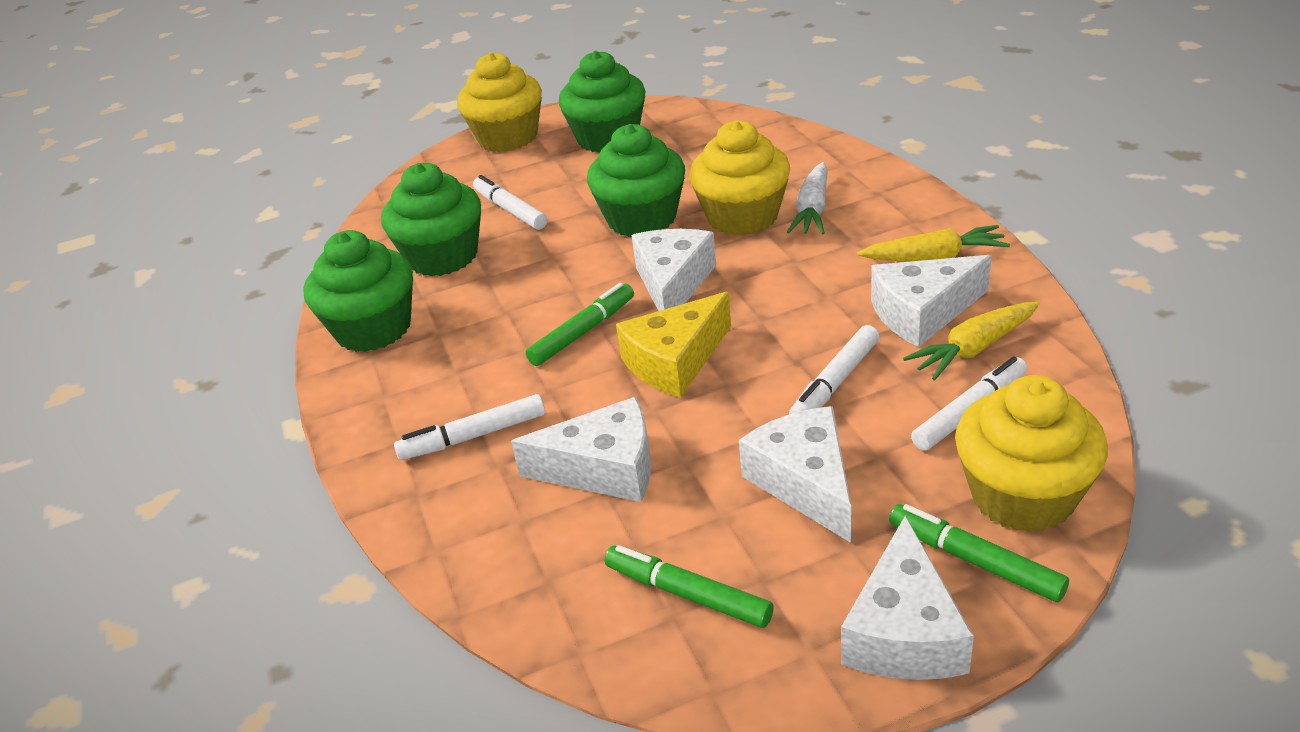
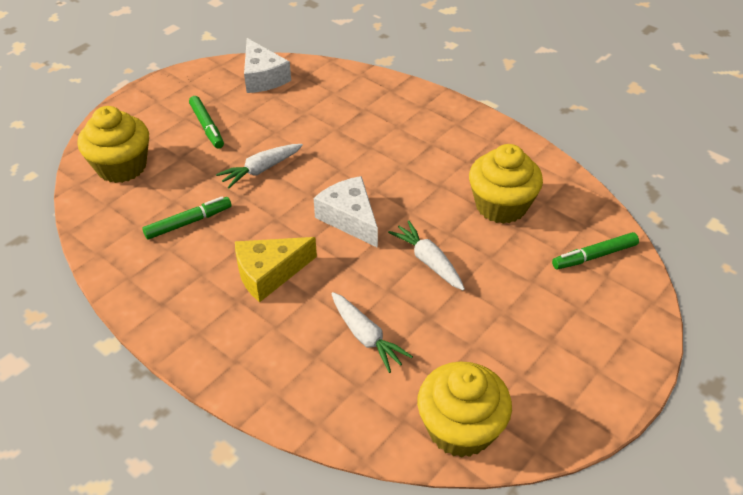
green cupcake: [303,230,413,352] [381,163,481,276] [559,51,646,153] [587,124,685,237] = 4 -> none = 0
white carrot: [787,162,828,234] = 1 -> [216,144,303,188] [331,292,413,373] [388,221,465,291] = 3
white cheese: [511,397,651,502] [632,229,716,311] [739,406,851,543] [841,516,974,680] [871,255,992,347] = 5 -> [244,38,291,93] [314,176,378,248] = 2
white marker: [394,394,545,460] [473,175,547,230] [789,325,879,414] [911,356,1027,451] = 4 -> none = 0
yellow carrot: [857,225,1010,261] [903,302,1039,381] = 2 -> none = 0

